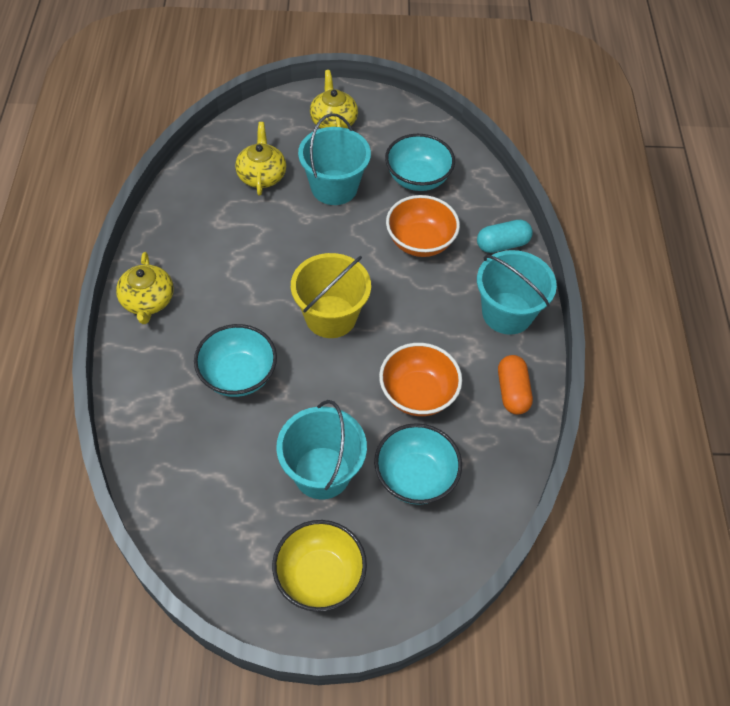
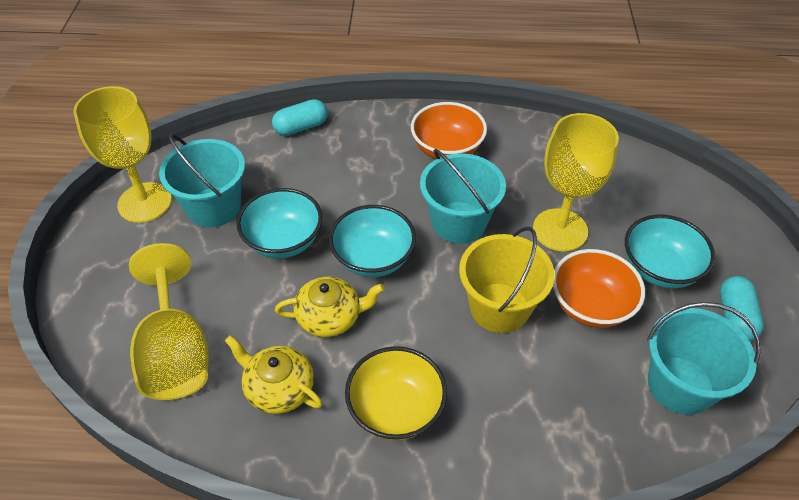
orange capsule: [498,355,533,415] = 1 -> none = 0
turquoise capsule: [477,220,533,253] = 1 -> [272,99,328,136] [720,276,764,341] = 2
yellow goblet: none = 0 -> [73,86,172,223] [129,243,208,400] [533,113,619,251] = 3
yellow teapot: [116,252,174,324] [235,122,286,196] [310,70,358,129] = 3 -> [225,336,323,414] [275,277,384,337] = 2

